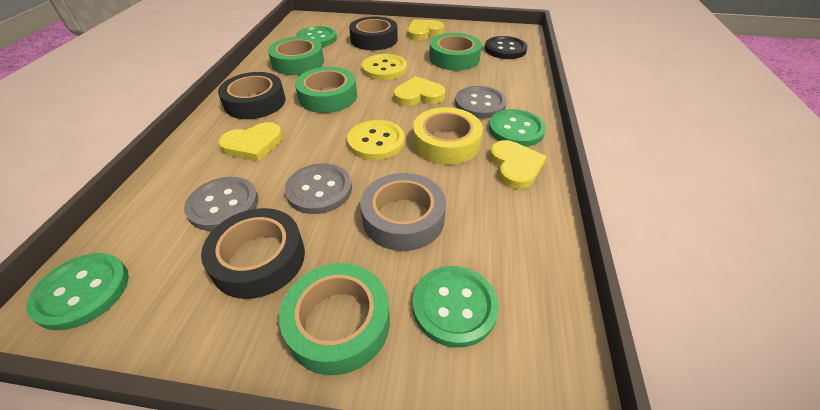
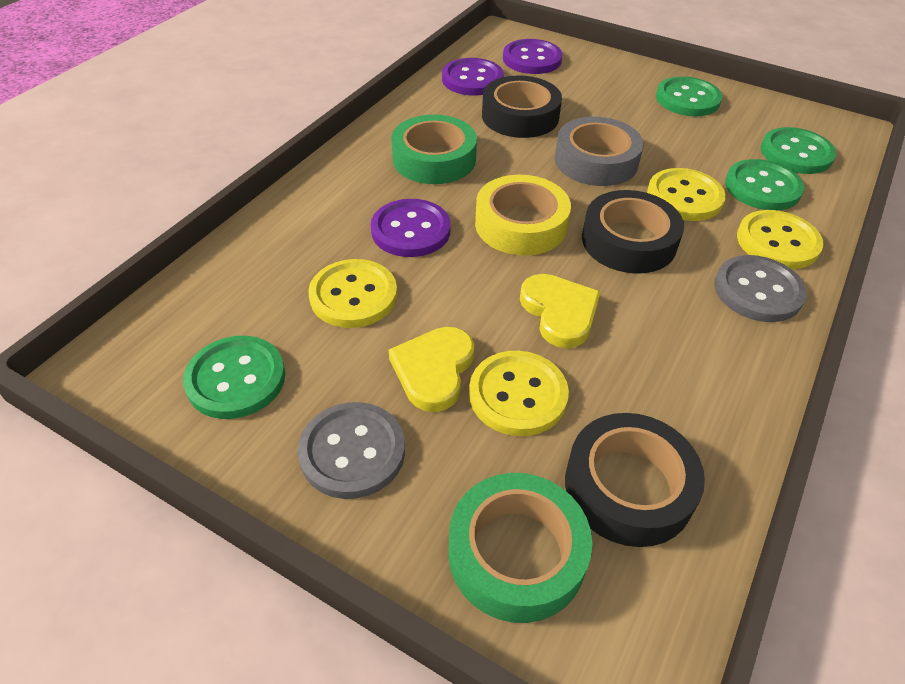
black button: [485,36,527,59] = 1 -> none = 0
green tape: [268,37,324,75] [279,263,390,375] [295,67,357,113] [429,33,482,70] = 4 -> [391,115,477,184] [449,473,592,623] = 2
grey button: [184,177,258,231] [285,163,352,214] [455,86,507,119] = 3 -> [298,402,405,499] [714,255,807,322] = 2
purple button: none = 0 -> [371,199,451,257] [442,58,504,96] [503,39,563,74] = 3
yellow button: [347,120,405,160] [362,54,407,80] = 2 -> [308,259,397,328] [469,351,569,436] [647,168,726,221] [737,210,823,269] = 4
yellow heart: [218,122,283,161] [394,76,445,106] [408,20,444,40] [490,140,547,189] = 4 -> [389,327,474,412] [520,274,600,348] = 2

